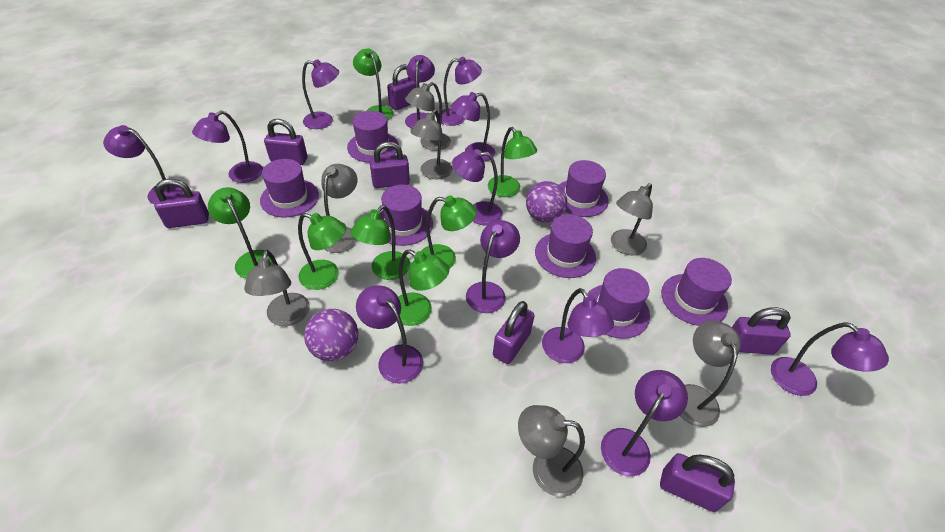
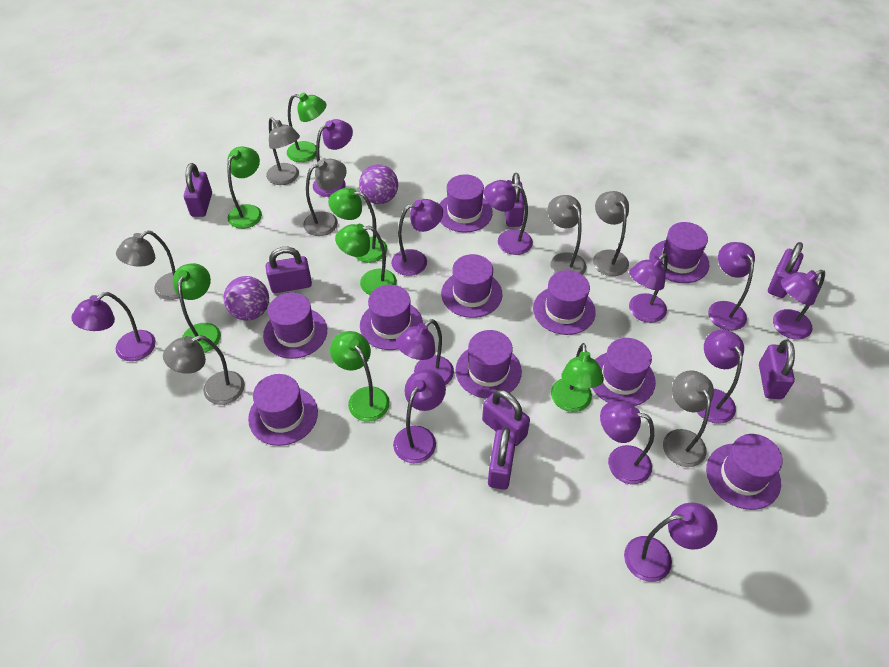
purple hat: [260,159,319,217] [347,111,399,163] [380,184,433,246] [535,214,596,278] [559,160,609,217] [587,268,650,339] [661,258,732,326] = 7 -> [248,374,318,446] [263,292,327,359] [360,285,423,350] [439,174,493,233] [441,254,502,318] [455,330,522,399] [533,270,596,335] [592,338,656,406] [649,222,709,283] [706,434,783,510] = 10

